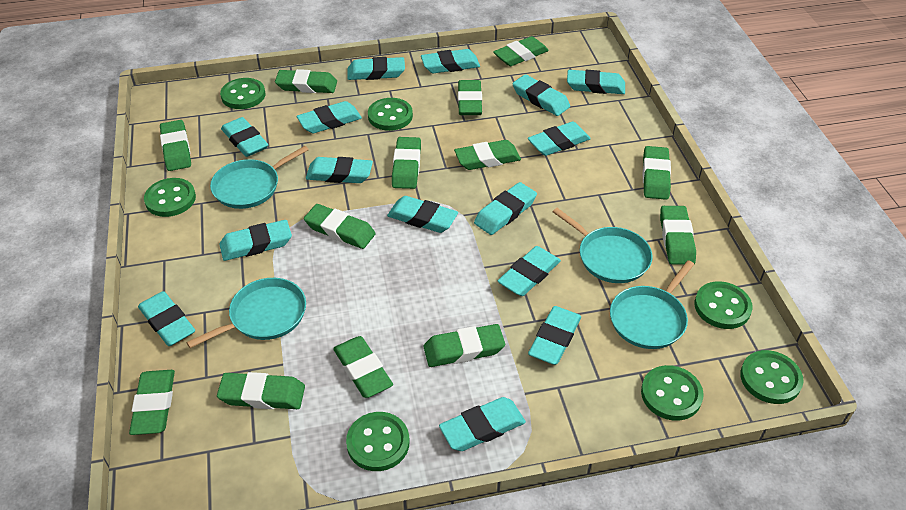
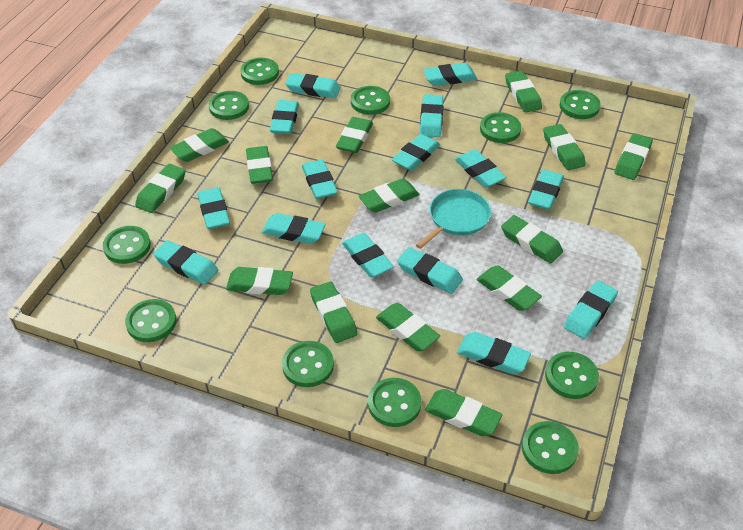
green button: [144,178,196,217] [220,78,265,109] [346,412,410,471] [368,98,413,131] [641,365,704,421] [694,281,753,329] [740,350,803,404] = 7 -> [103,226,151,264] [125,299,176,342] [209,91,249,120] [240,58,279,85] [282,341,334,387] [351,86,390,115] [368,378,421,427] [480,112,521,143] [522,421,579,474] [545,352,599,399] [560,90,601,119] = 11
green eraser: [129,370,175,435] [160,120,191,171] [217,372,305,409] [275,69,337,93] [304,204,376,249] [333,336,393,398] [392,137,421,189] [423,324,505,367] [454,140,521,170] [458,80,482,115] [493,36,549,66] [643,146,671,200] [660,206,696,265] = 13 -> [135,164,185,213] [170,128,229,162] [226,267,293,295] [246,146,273,184] [310,282,358,343] [336,117,373,153] [359,178,420,213] [376,303,440,351] [425,389,502,437] [476,265,542,311] [501,215,563,264] [505,71,542,112] [543,124,586,170] [615,133,653,180] = 14
turquoise pan: [186,278,306,348] [210,146,309,209] [553,208,653,283] [610,260,694,349] = 4 -> [416,189,491,249] = 1

